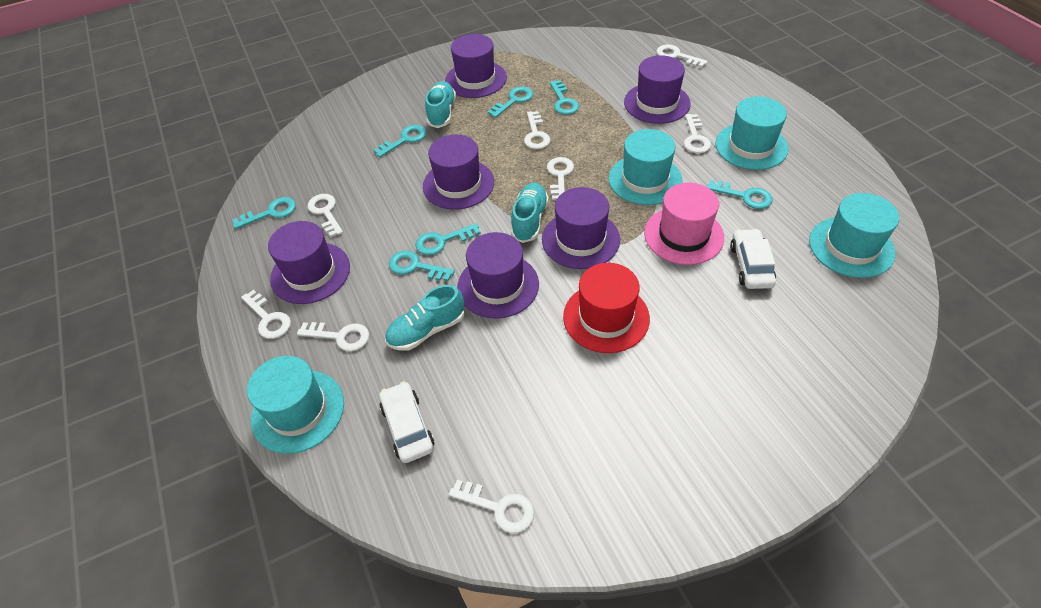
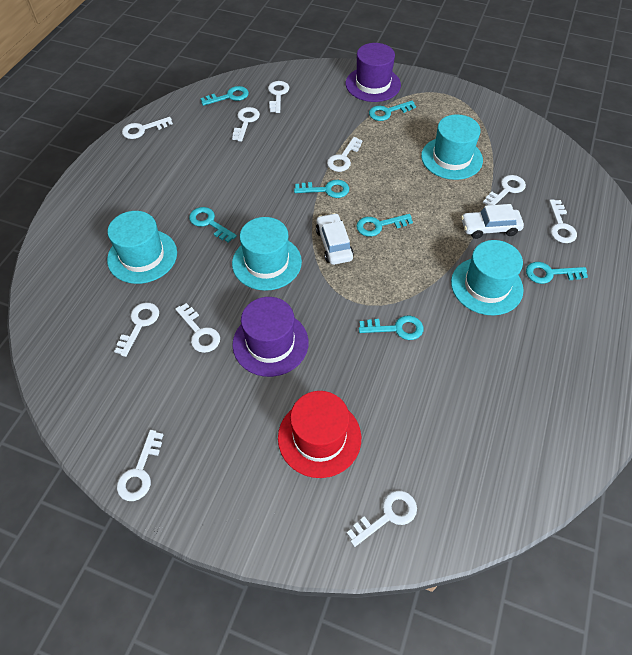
pink hat: [644,182,724,265] = 1 -> none = 0
purple hat: [268,221,350,304] [423,134,494,210] [445,34,507,98] [457,232,539,319] [542,187,620,269] [624,55,691,124] = 6 -> [232,297,309,377] [346,43,401,102] = 2
turquoise shoe: [385,285,464,351] [425,81,456,128] [511,183,549,243] = 3 -> none = 0
white key: [241,290,291,339] [297,322,369,351] [308,194,343,237] [449,480,534,533] [524,111,550,149] [547,157,574,200] [657,44,708,68] [684,114,711,153] = 8 -> [114,302,159,357] [117,430,163,501] [122,117,173,139] [175,303,220,353] [232,107,260,142] [268,81,289,113] [327,137,363,172] [347,490,417,547] [483,175,526,206] [549,199,577,243] = 10

